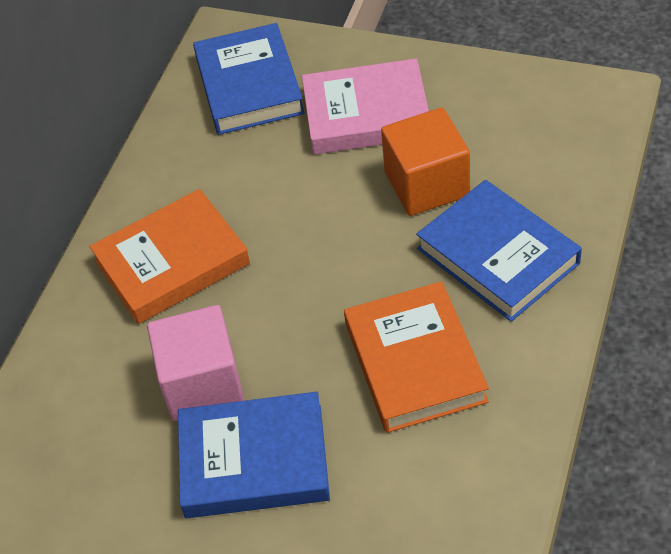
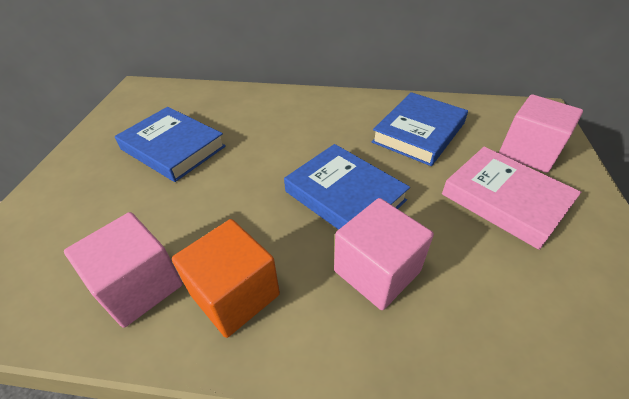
orange book: [89,189,250,324] [344,281,489,433] = 2 -> none = 0
pink cube: [147,305,244,421] = 1 -> [64,212,183,328] [334,198,434,310] [499,94,583,173] = 3

